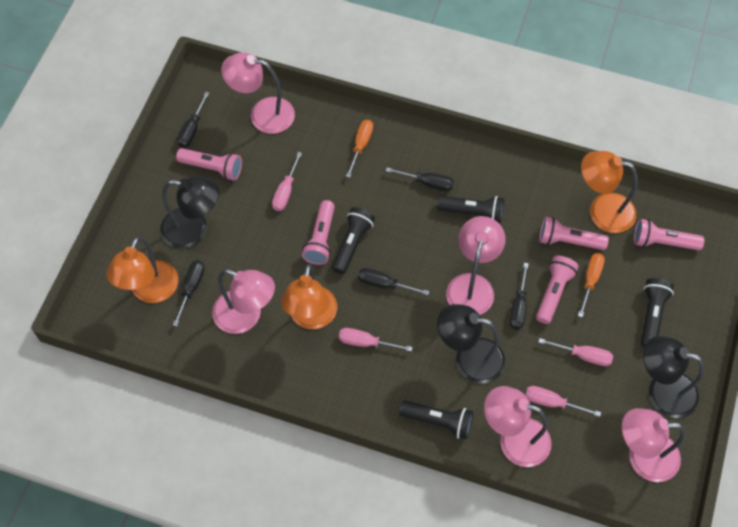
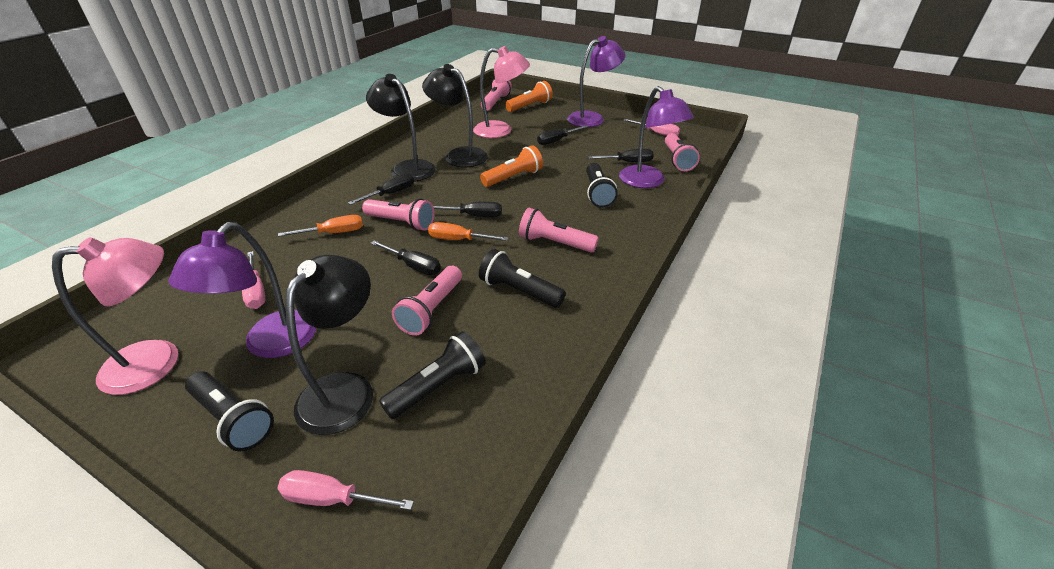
orange flashlight: none = 0 -> [480,145,543,187] [505,81,553,112] = 2
orange lamp: [106,237,178,303] [281,264,337,329] [581,151,638,233] = 3 -> none = 0
pink lamp: [212,269,275,334] [221,52,295,134] [446,216,506,315] [484,386,552,467] [622,408,686,482] = 5 -> [52,237,178,395] [473,46,530,138] = 2
pink screwdriver: [272,152,302,211] [339,328,413,352] [525,386,601,417] [538,338,613,366] = 4 -> [242,251,265,309] [277,470,414,510] [623,119,680,136] = 3
purple lamp: none = 0 -> [168,222,317,358] [567,36,626,127] [619,86,694,188] = 3

